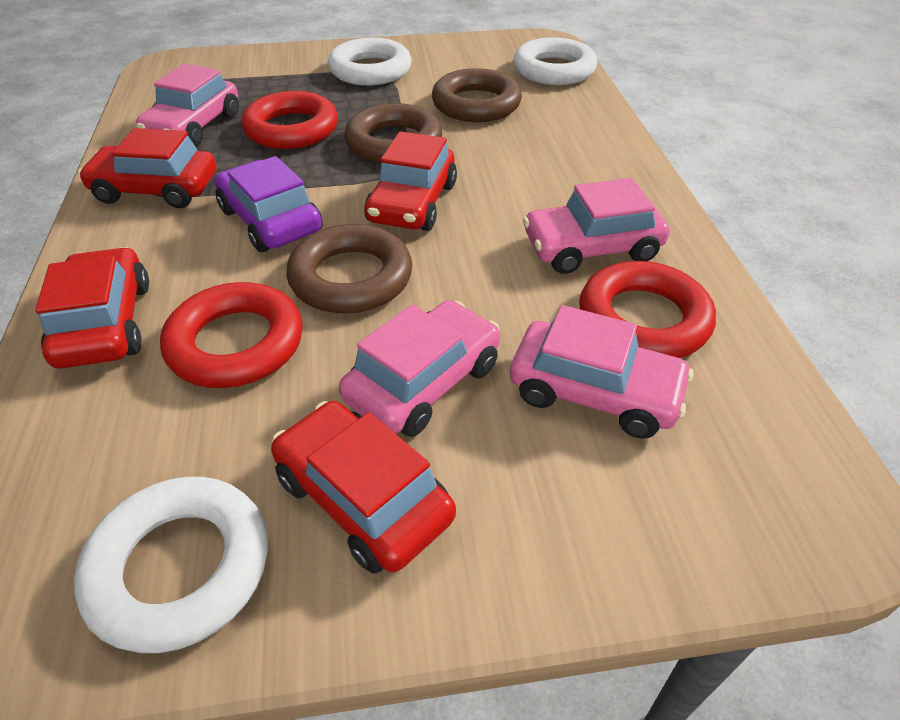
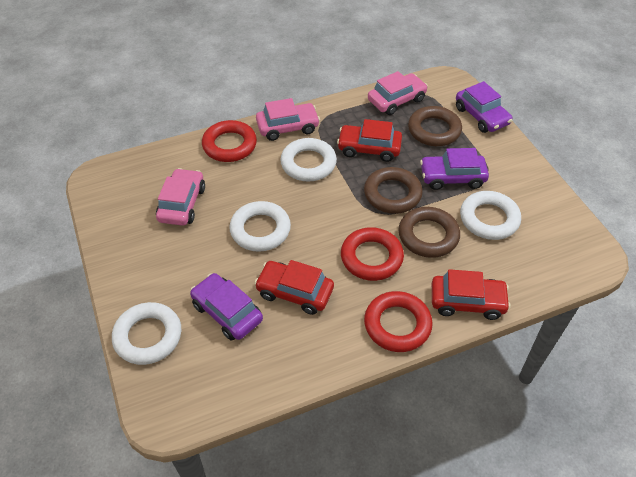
pink car: [136,64,239,147] [339,300,500,437] [510,305,693,439] [523,178,670,274] = 4 -> [156,168,205,226] [256,98,320,141] [368,71,428,115] = 3
purple car: [215,156,323,252] = 1 -> [190,273,263,341] [420,148,489,190] [456,81,512,133] = 3
red car: [35,247,149,369] [78,128,216,208] [271,401,456,574] [364,131,457,231] = 4 -> [255,260,334,315] [337,119,402,162] [432,269,511,320] = 3
white ring: [74,477,268,653] [328,38,412,85] [514,37,597,85] = 3 -> [112,302,181,365] [230,201,291,252] [280,138,337,181] [460,191,521,240] = 4

